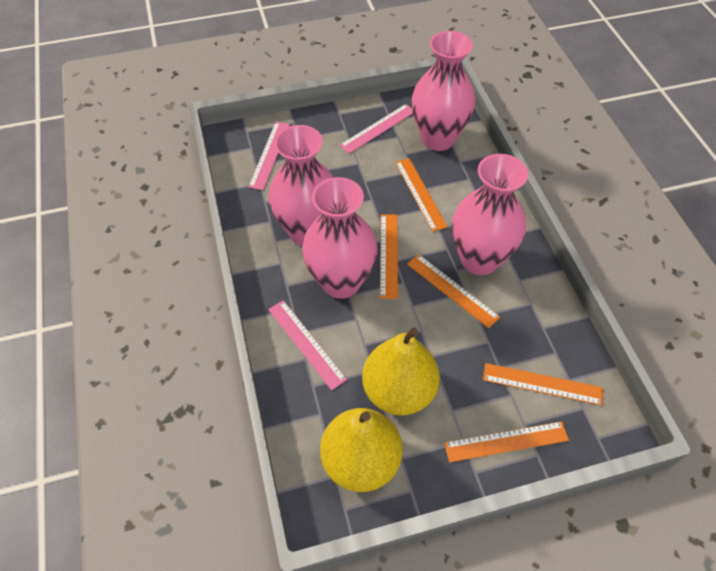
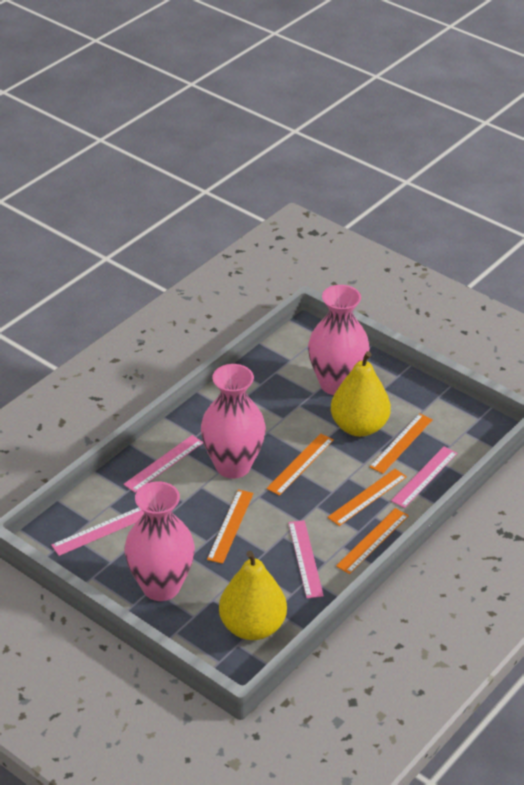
pink ruler: [248,122,290,190] [268,300,347,390] [340,104,413,154] = 3 -> [51,507,144,556] [123,435,203,492] [288,520,324,598] [391,446,457,508] = 4
pink vase: [269,125,334,246] [302,177,377,299] [412,31,475,151] [452,154,528,275] = 4 -> [124,482,195,601] [201,364,266,478] [308,285,370,395] = 3

